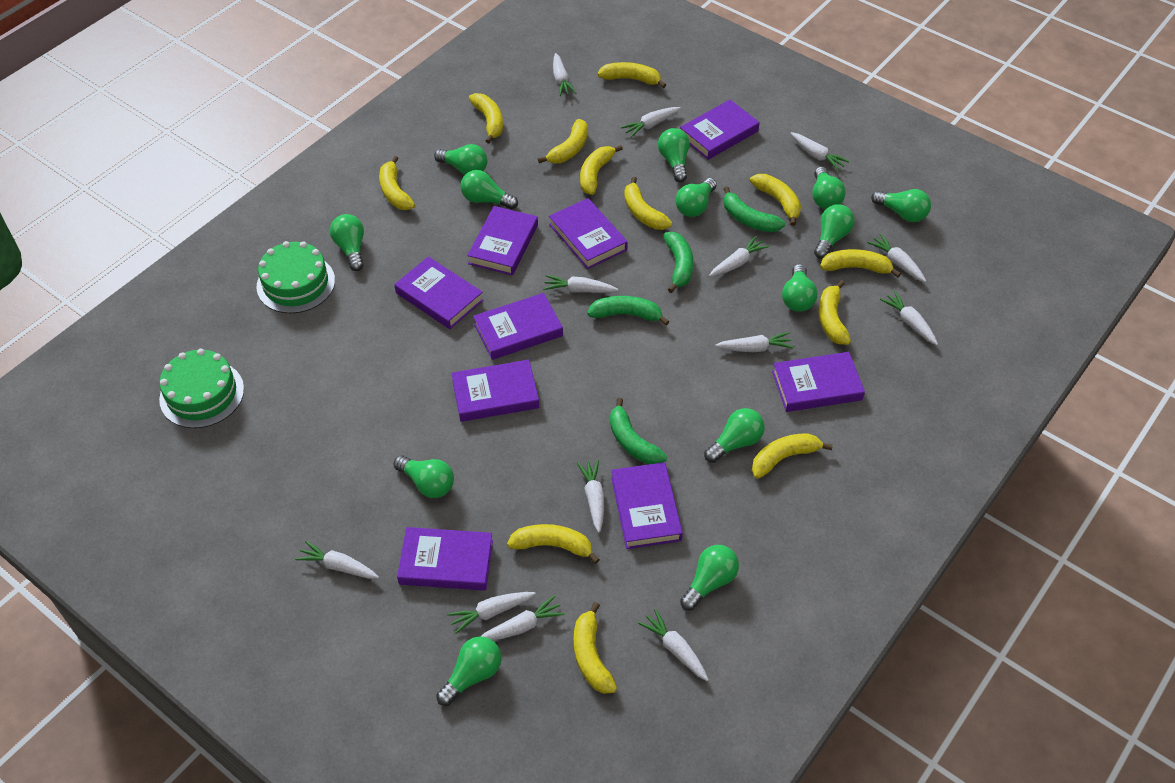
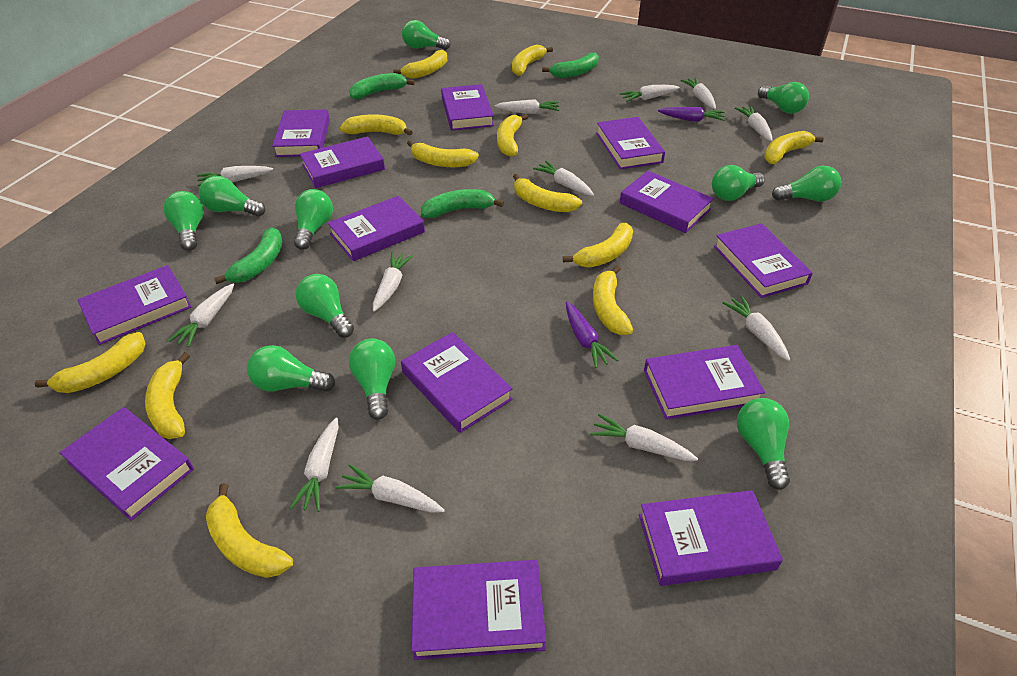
green cake: [159,349,244,428] [257,241,335,313] = 2 -> none = 0
green light bulb: [330,214,364,271] [393,455,454,498] [434,144,487,175] [436,636,501,706] [461,170,518,209] [658,128,689,182] [675,178,717,217] [680,545,739,611] [704,408,765,463] [782,264,817,312] [812,167,846,209] [814,204,855,259] [871,189,931,222] = 13 -> [164,191,204,251] [199,176,265,217] [247,345,335,392] [294,189,333,250] [296,274,354,338] [349,338,395,420] [402,20,451,50] [712,165,765,201] [737,398,790,490] [758,82,809,114] [772,166,841,202] = 11
purple book: [394,257,483,329] [397,527,493,591] [451,360,539,422] [467,206,538,275] [473,293,563,360] [549,198,628,269] [611,462,683,549] [680,100,760,160] [772,352,865,412] = 9 -> [59,407,194,521] [77,265,191,345] [272,109,330,157] [300,136,385,188] [328,196,425,261] [401,332,513,433] [411,560,546,660] [441,84,494,131] [596,117,665,169] [620,171,714,233] [639,490,783,586] [644,345,765,420] [714,223,813,298] = 13
purple carrot: none = 0 -> [566,301,618,368] [658,107,725,122] = 2
white carrot: [295,541,379,579] [447,592,536,634] [481,595,565,640] [543,275,618,293] [553,53,577,96] [577,460,604,533] [621,107,681,138] [638,609,709,681] [709,236,769,277] [715,332,794,352] [790,132,849,171] [867,234,926,282] [880,291,938,345] = 13 -> [168,284,234,347] [197,166,273,186] [290,418,339,512] [335,464,445,513] [373,252,413,312] [495,99,560,114] [533,161,594,196] [590,414,698,461] [620,85,680,102] [681,78,716,109] [723,296,790,361] [735,106,773,142] = 12

